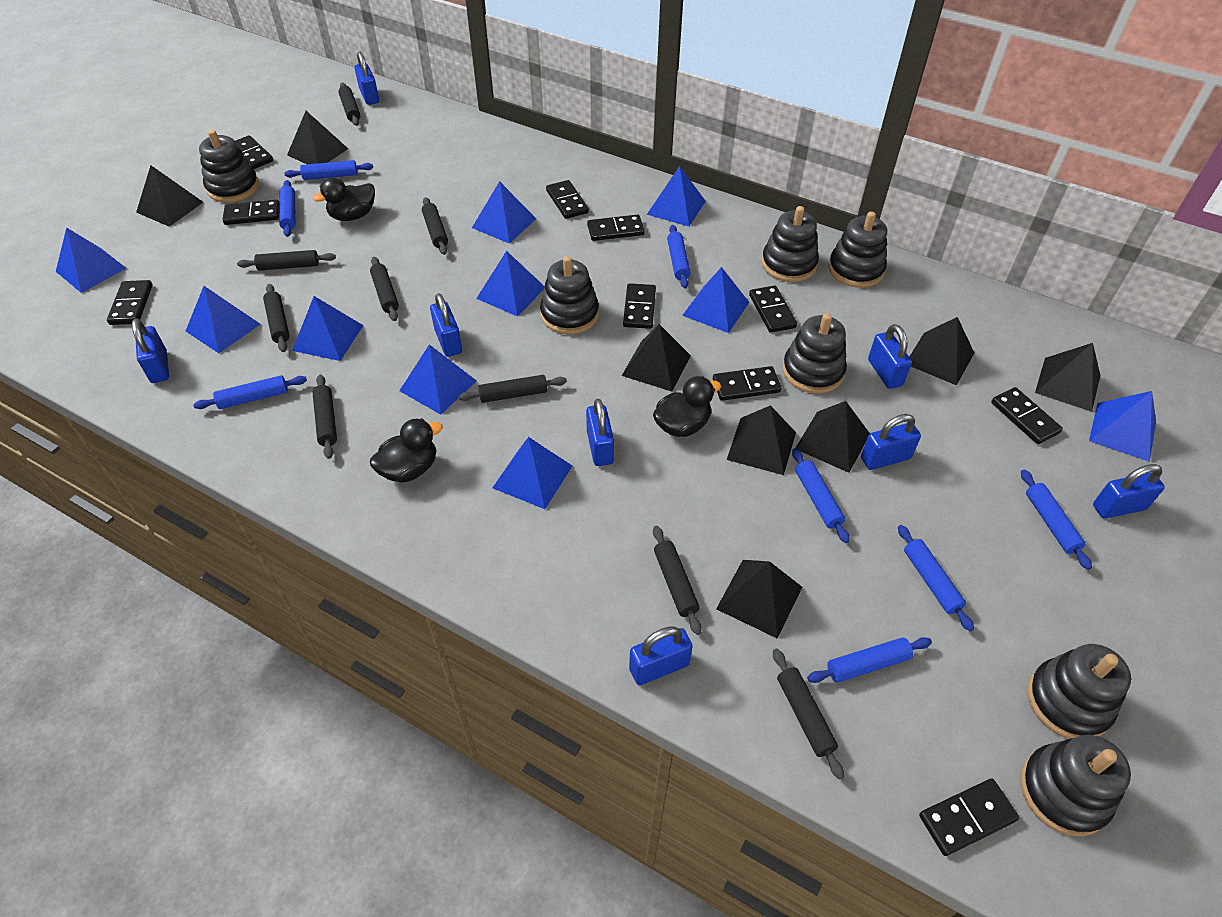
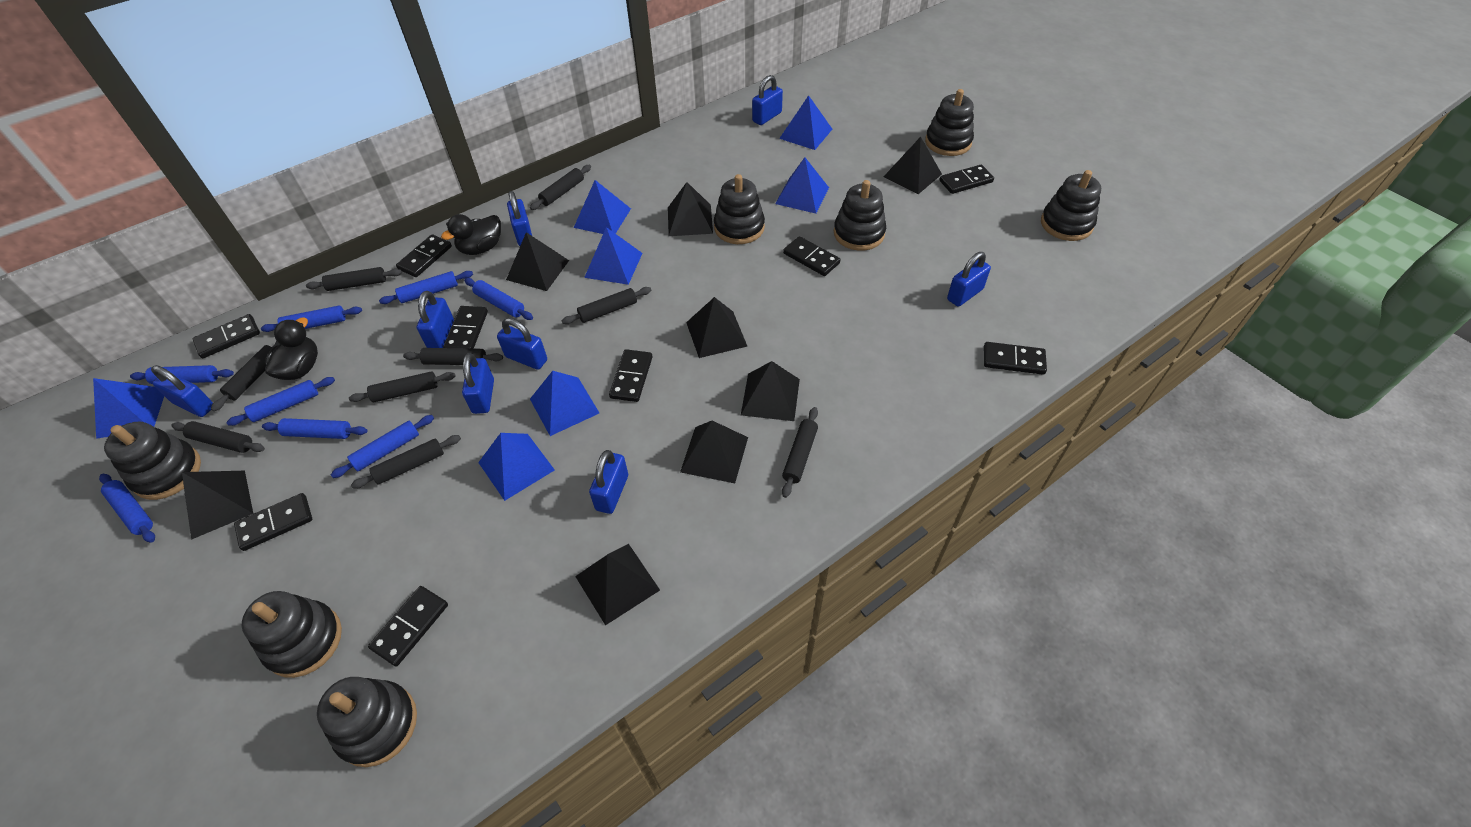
black domino: [107,280,153,325] [223,200,279,225] [235,135,273,169] [546,180,589,219] [587,214,645,241] [623,283,656,329] [713,366,782,401] [749,285,797,333] [919,778,1019,856] [991,387,1063,444] = 10 -> [193,314,260,358] [234,493,312,551] [368,586,448,667] [396,234,452,277] [443,306,488,349] [609,349,653,402] [783,236,841,276] [939,165,994,194] [984,342,1047,375] = 9
black duck: [313,177,375,221] [370,418,443,483] [653,376,721,437] = 3 -> [265,317,318,380] [441,214,501,255] = 2
blue pyramid: [56,227,126,293] [186,286,260,353] [292,296,364,361] [400,344,477,415] [472,181,536,244] [476,251,545,317] [492,437,572,509] [647,166,706,226] [682,267,749,333] [1089,391,1156,462] = 10 -> [93,378,164,439] [478,433,555,501] [530,371,599,436] [574,180,631,234] [584,227,642,285] [775,157,829,213] [779,95,832,150] = 7

